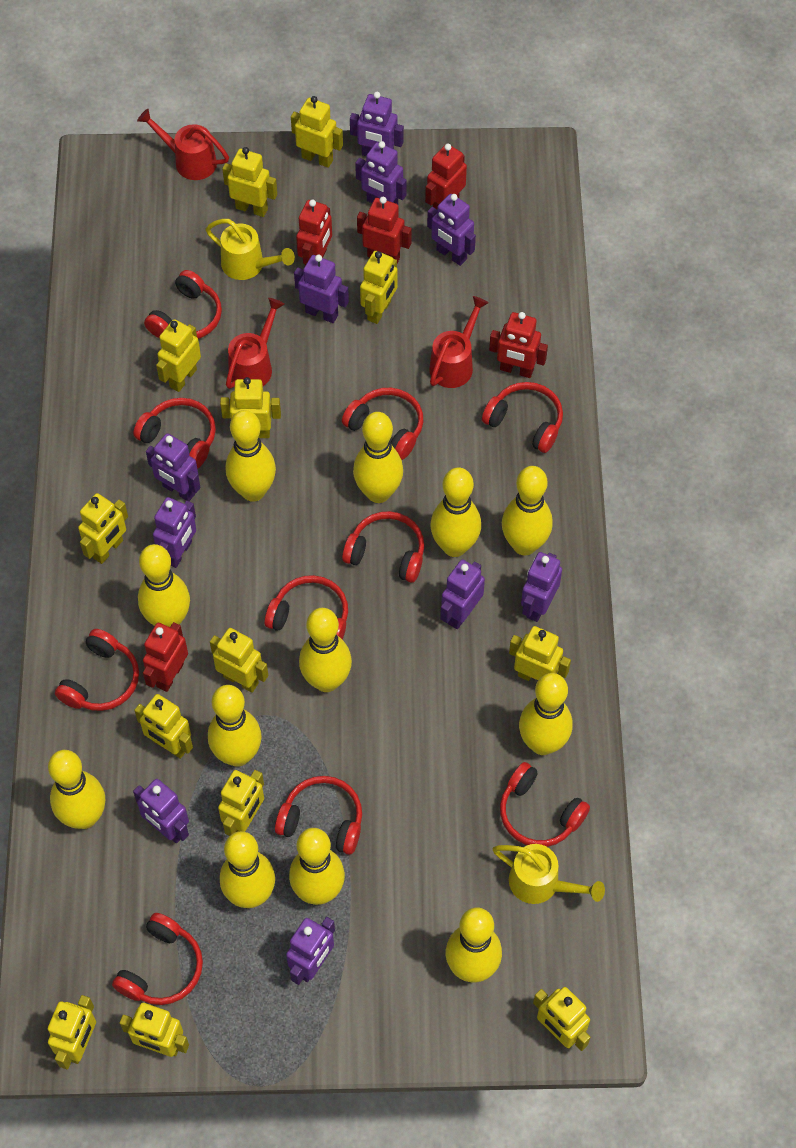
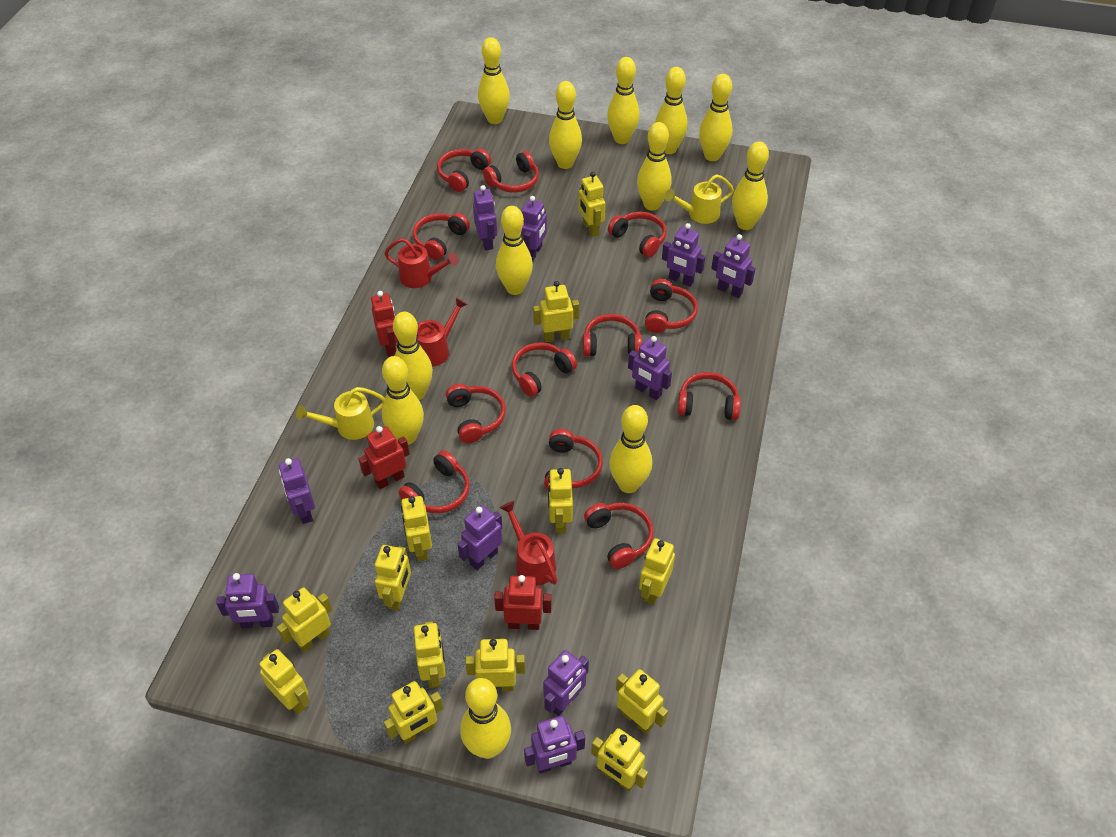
red headphones: [55,629,139,711] [112,913,203,1005] [133,398,216,469] [144,270,222,339] [264,575,348,640] [275,776,362,855] [342,388,423,460] [342,511,424,583] [482,382,563,453] [500,762,590,847] = 10 -> [398,450,470,513] [413,213,470,260] [437,149,491,192] [446,384,506,443] [483,151,539,193] [512,342,577,397] [544,429,603,490] [583,314,642,356] [584,503,654,569] [608,212,667,258] [645,279,698,333] [677,372,741,420] = 12
red robot: [143,622,188,692] [296,199,332,266] [357,197,412,263] [425,144,467,209] [489,312,548,378] = 5 -> [359,426,410,489] [371,291,398,357] [494,575,552,630] = 3

